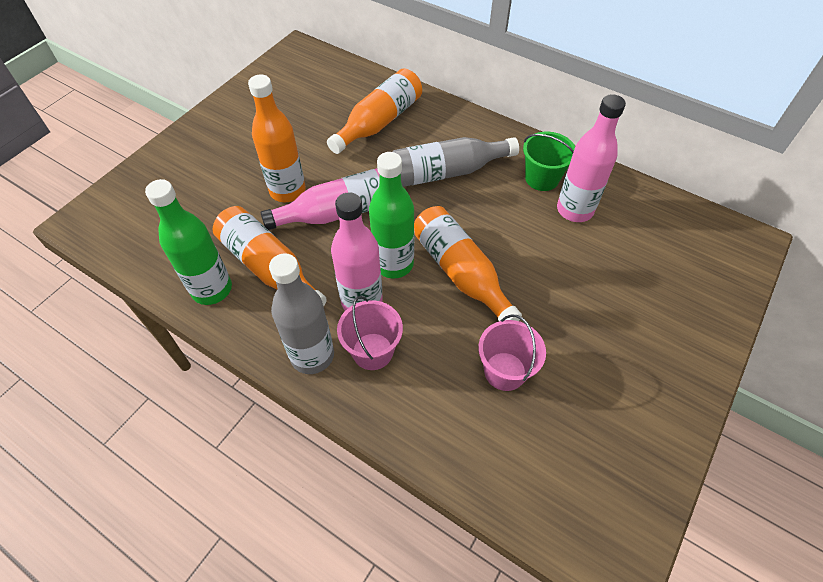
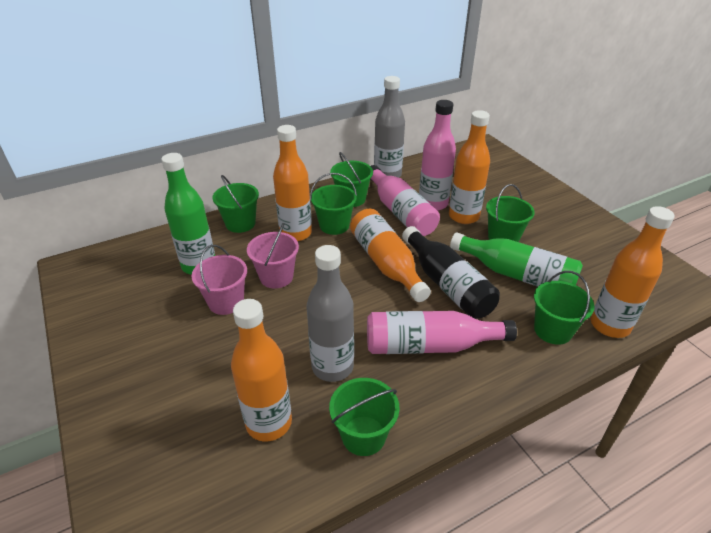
black bottle: none = 0 -> [402,226,500,319] = 1
green bucket: [523,132,575,191] = 1 -> [212,175,259,233] [310,173,357,235] [329,378,400,456] [330,152,373,207] [486,184,535,242] [534,271,595,345] = 6
orange bottle: [213,206,327,307] [248,75,306,202] [327,68,422,154] [414,206,522,321] = 4 -> [231,299,292,441] [273,125,312,241] [350,209,431,302] [449,110,490,224] [591,206,675,338] = 5

